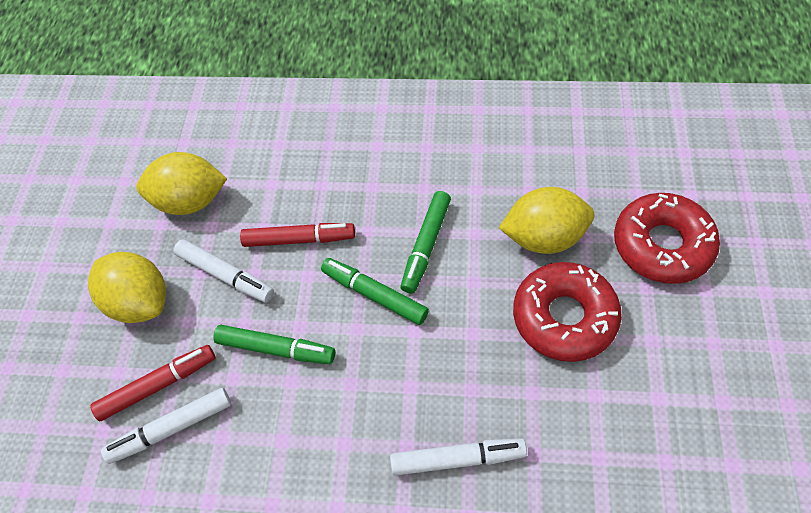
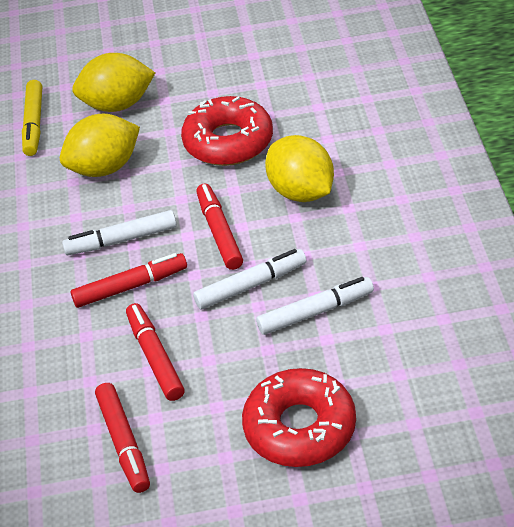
green marker: [213,325,335,364] [321,258,429,325] [400,191,451,294] = 3 -> none = 0
red marker: [90,345,215,421] [240,223,355,247] = 2 -> [71,253,187,308] [95,383,150,493] [126,303,185,401] [196,184,243,270] = 4
yellow marker: none = 0 -> [22,80,42,156] = 1

